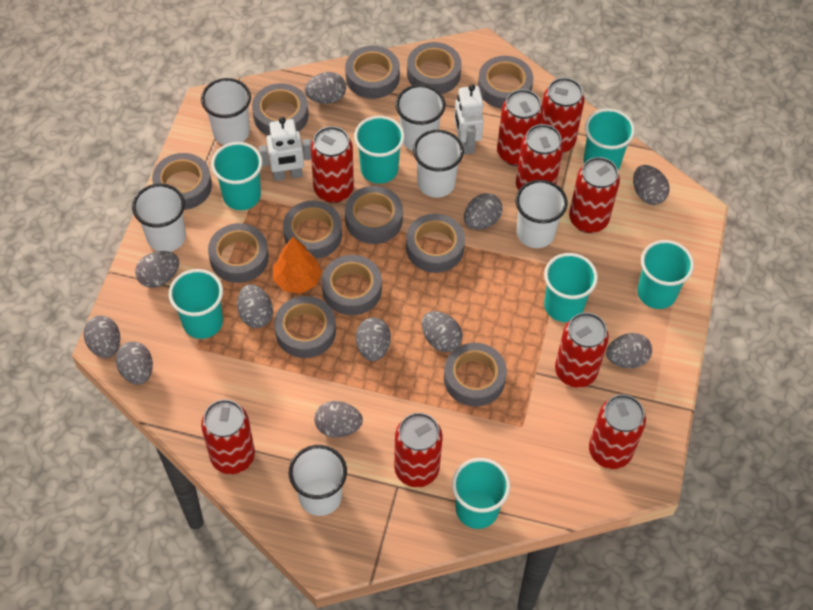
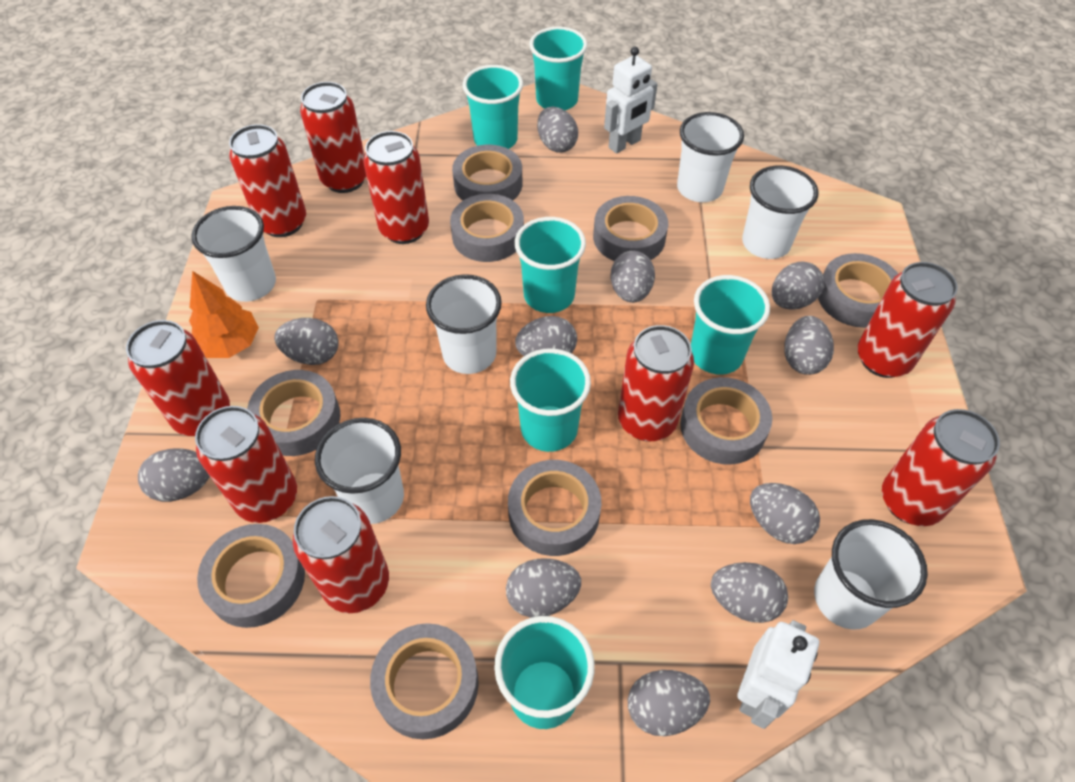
grey tape: [152,153,212,210] [208,223,269,283] [252,83,309,135] [274,296,336,358] [283,201,342,259] [322,255,382,315] [345,46,400,99] [345,186,403,244] [406,214,465,273] [407,42,462,94] [444,343,507,406] [478,56,533,109] = 12 -> [197,524,305,628] [247,370,341,456] [370,623,479,739] [450,194,524,262] [452,145,522,201] [508,460,601,556] [593,196,668,261] [680,377,772,465] [818,253,898,328] = 9
turquoise cup: [169,269,223,339] [211,142,263,210] [354,116,405,184] [452,458,511,529] [544,253,598,322] [584,108,635,170] [637,240,694,309] = 7 -> [462,65,523,149] [494,616,594,729] [510,348,591,452] [515,217,586,313] [529,26,587,110] [691,275,770,375] = 6

